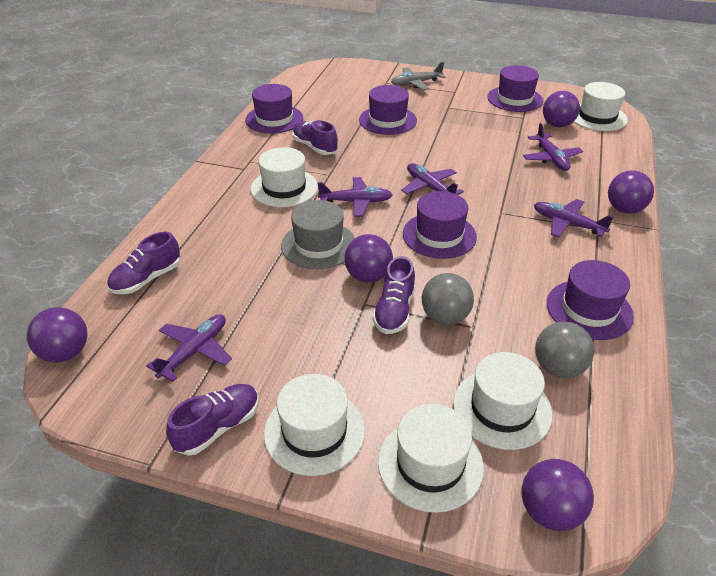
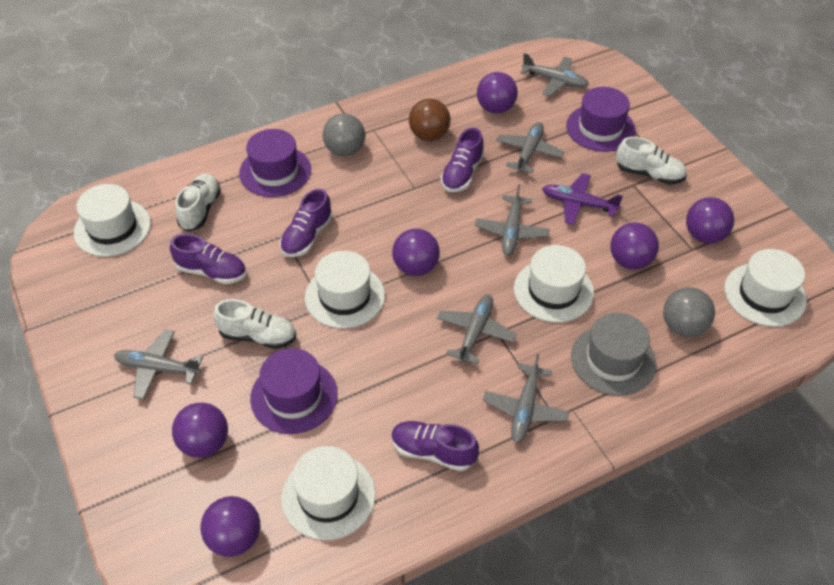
brown ball: none = 0 -> [409,99,451,141] = 1
grey plane: [391,62,446,90] = 1 -> [114,330,203,400] [437,294,516,364] [475,184,550,255] [483,354,569,443] [496,122,564,173] [520,53,589,97] = 6
purple ball: [27,307,87,362] [345,234,393,283] [522,459,594,531] [543,91,580,127] [608,170,654,214] = 5 -> [172,403,228,458] [200,496,260,557] [392,229,440,276] [477,72,518,114] [610,223,659,270] [686,197,734,244] = 6
purple hat: [245,84,303,133] [359,85,417,135] [403,191,477,259] [487,65,543,112] [547,260,634,340] = 5 -> [239,129,311,197] [250,348,338,434] [566,87,636,152] = 3
purple plane: [146,314,232,382] [317,177,393,217] [401,163,464,195] [523,123,583,171] [534,199,614,237] = 5 -> [542,173,623,225] = 1
white shoe: none = 0 -> [175,173,221,231] [213,299,296,349] [616,137,687,184] = 3

